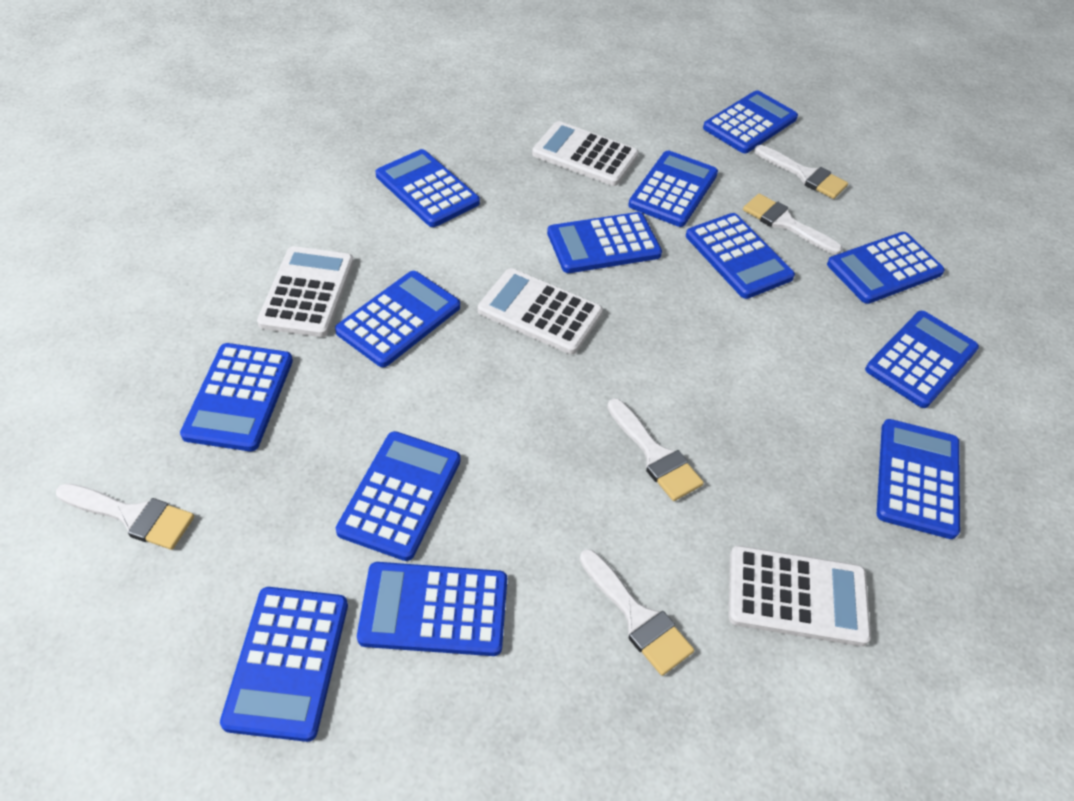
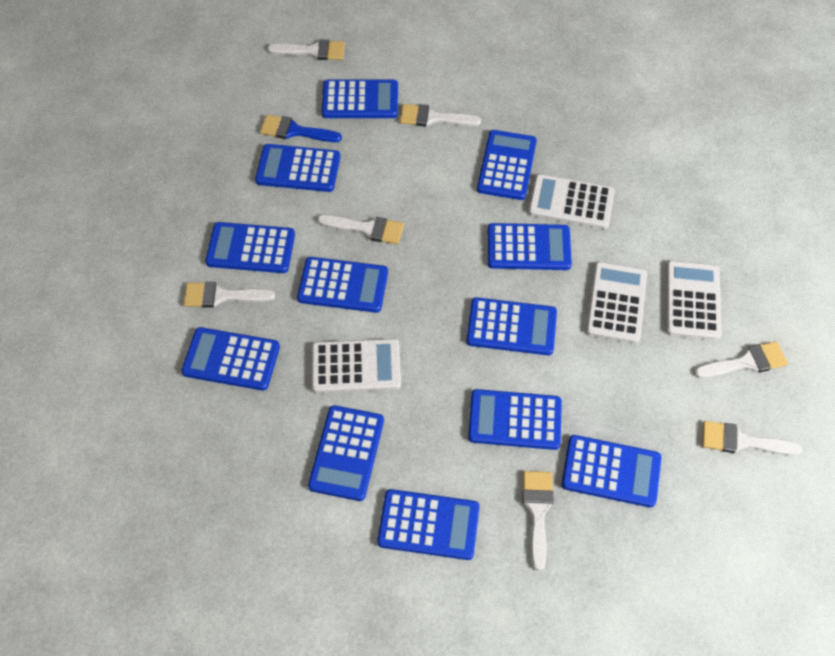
blue brush: none = 0 -> [260,115,342,142] = 1
blue calculator: [180,343,293,451] [220,587,348,742] [335,271,460,367] [336,431,460,561] [357,562,507,656] [376,149,480,227] [547,212,662,273] [628,151,718,227] [686,213,795,299] [703,90,798,153] [827,232,945,304] [865,311,979,408] [877,419,960,539] = 13 -> [182,327,280,391] [205,222,295,273] [255,144,340,192] [297,257,388,313] [308,405,384,501] [322,80,398,118] [377,489,480,560] [466,297,557,355] [468,389,562,450] [477,130,537,200] [488,223,572,270] [561,435,662,508] = 12
white brush: [56,483,194,550] [580,549,694,676] [607,398,704,501] [743,194,842,255] [754,145,848,199] = 5 -> [184,282,275,307] [267,40,345,60] [317,215,404,244] [400,104,481,127] [523,471,554,571] [694,341,788,378] [702,421,802,456] = 7

